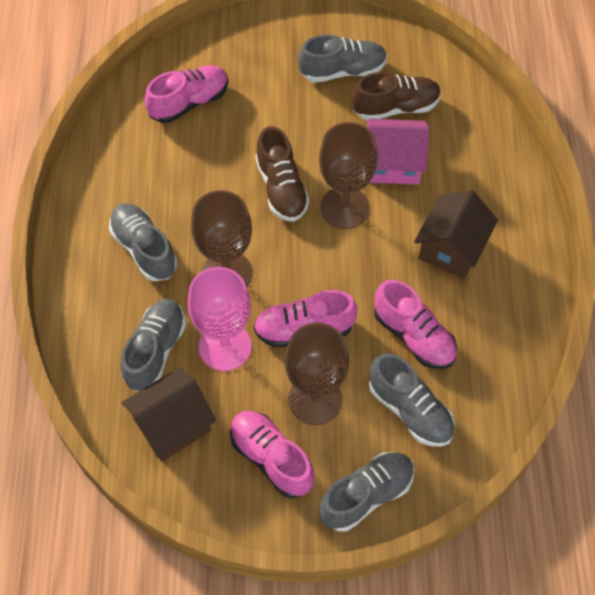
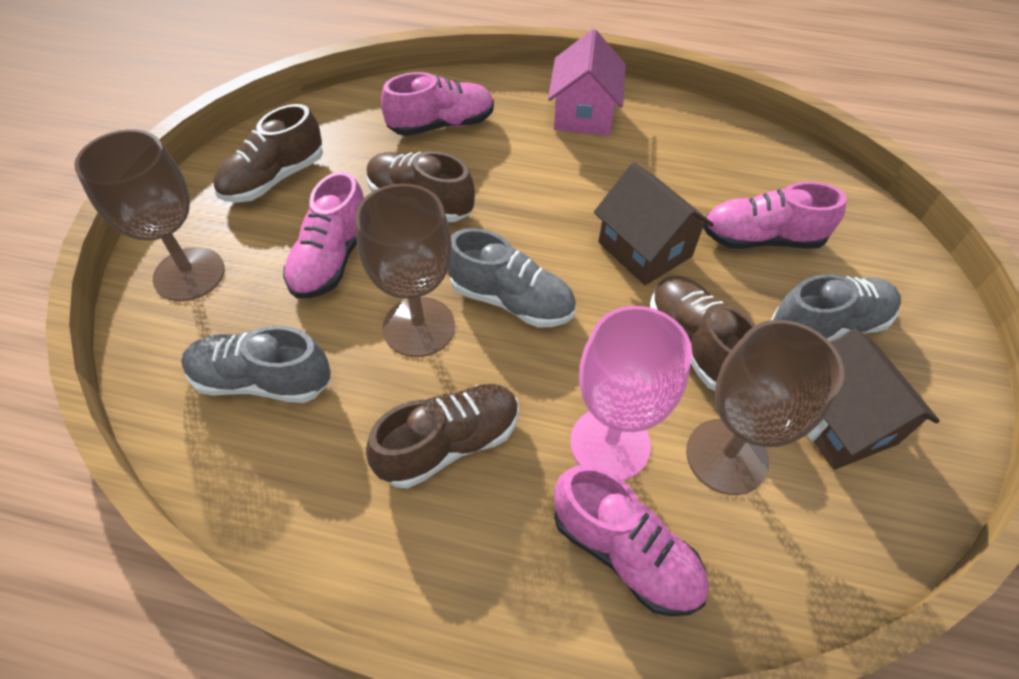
brown shoe: [255,126,310,222] [352,72,441,120] = 2 -> [213,104,323,202] [366,384,519,488] [367,151,475,222] [650,276,755,391] = 4
grey shoe: [109,204,177,281] [121,299,186,391] [298,34,387,83] [319,452,415,532] [369,353,455,447] = 5 -> [181,326,331,403] [448,228,576,328] [771,274,901,342] = 3

